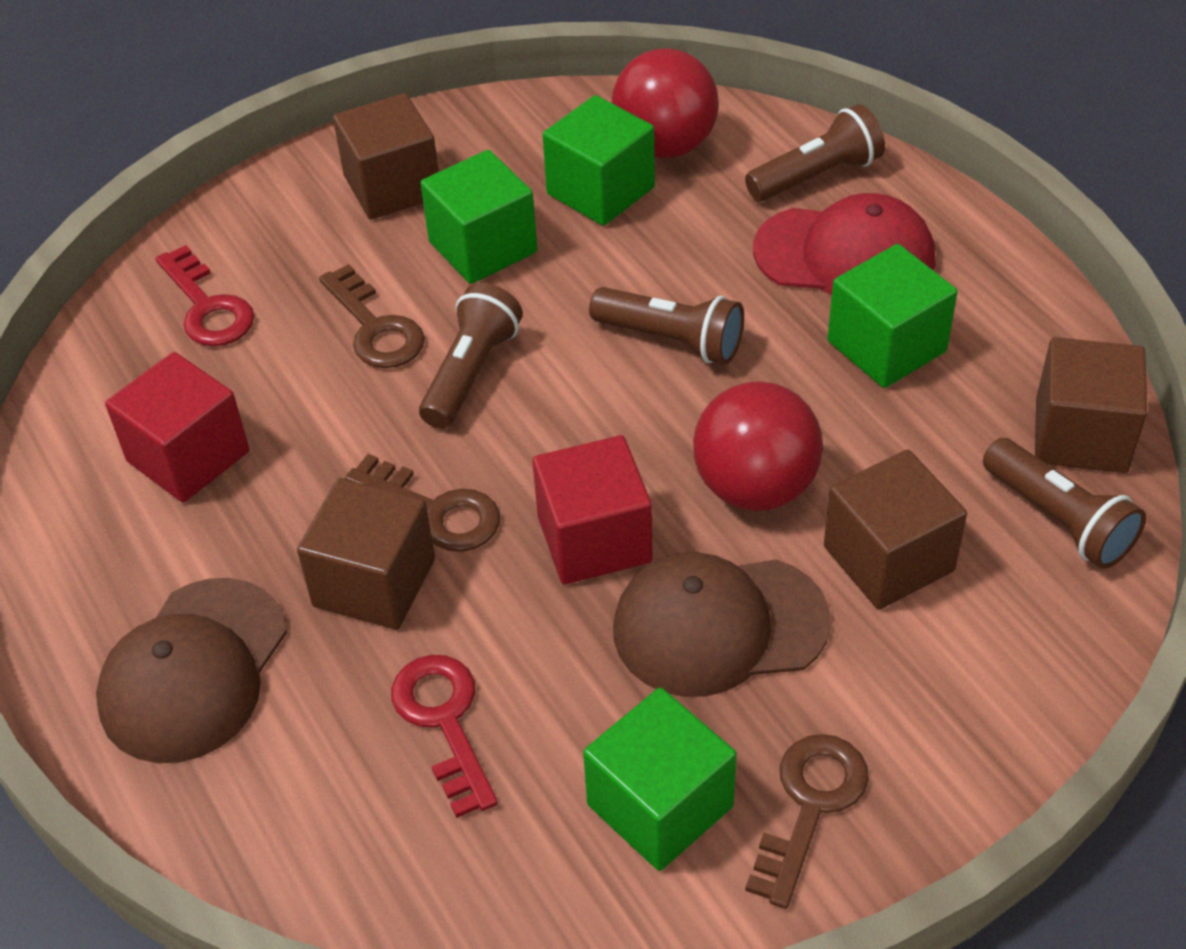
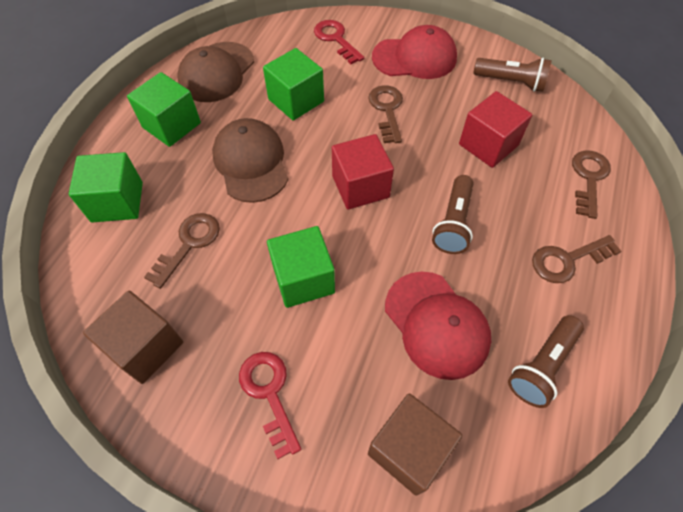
brown cube: [297,478,435,630] [333,93,439,220] [824,449,967,609] [1035,337,1147,473] = 4 -> [83,291,183,384] [368,393,462,496] = 2
brown flashlight: [419,283,523,429] [589,287,744,364] [745,104,885,202] [983,438,1146,569] = 4 -> [432,175,474,254] [473,58,552,92] [508,315,584,408] = 3
brown key: [319,264,425,368] [345,454,500,552] [745,734,869,909] = 3 -> [144,213,220,289] [368,85,403,143] [532,235,621,283] [572,150,611,219] = 4
red ball: [612,48,719,158] [693,381,823,511] = 2 -> none = 0
red cap: [753,193,936,295] = 1 -> [372,25,457,79] [385,271,491,380] = 2

